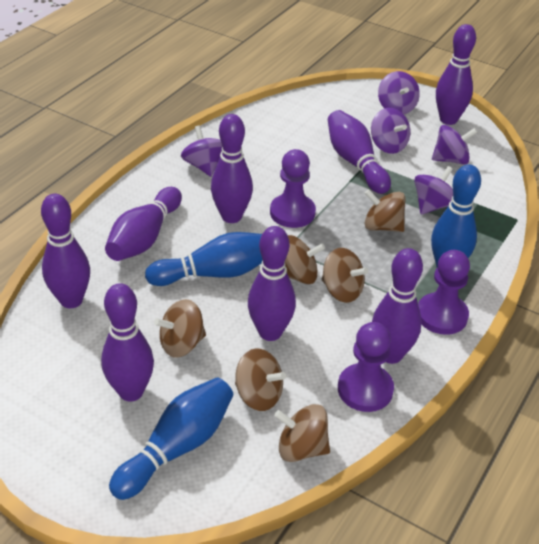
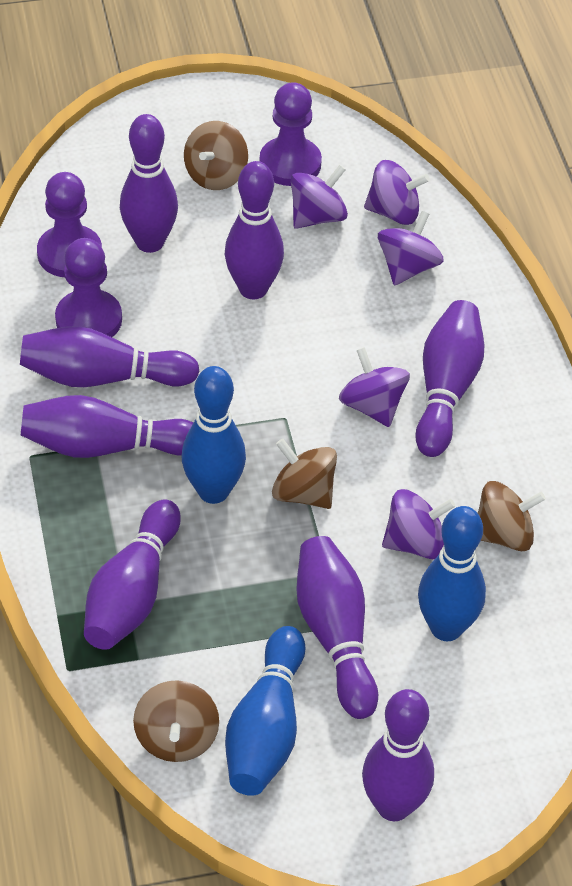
brown spinning top: [154,299,206,357] [235,348,286,411] [274,404,330,462] [285,235,325,284] [322,248,368,303] [364,189,406,232] = 6 -> [133,680,219,762] [184,121,248,190] [272,439,337,509] [478,481,546,551] = 4

